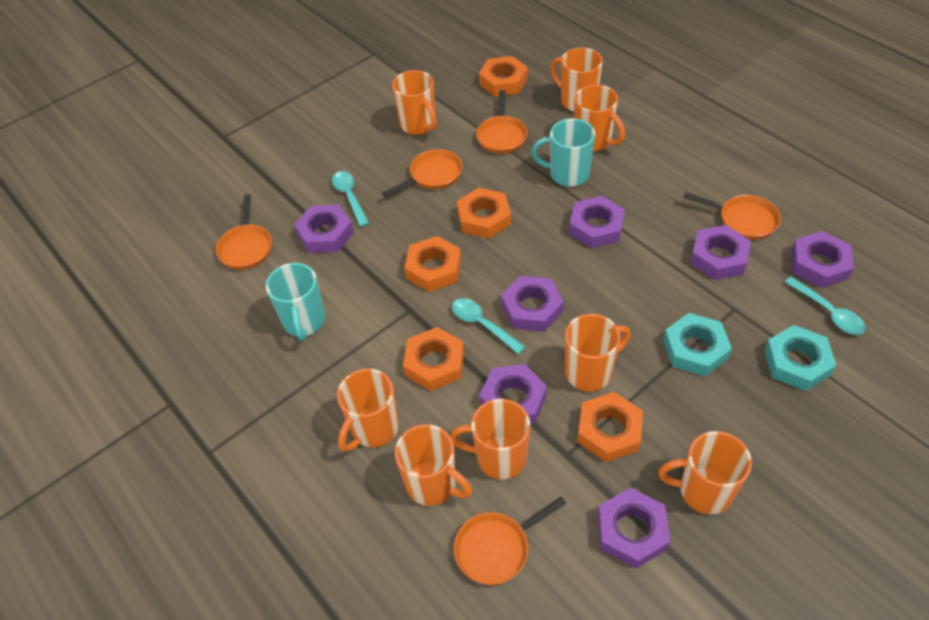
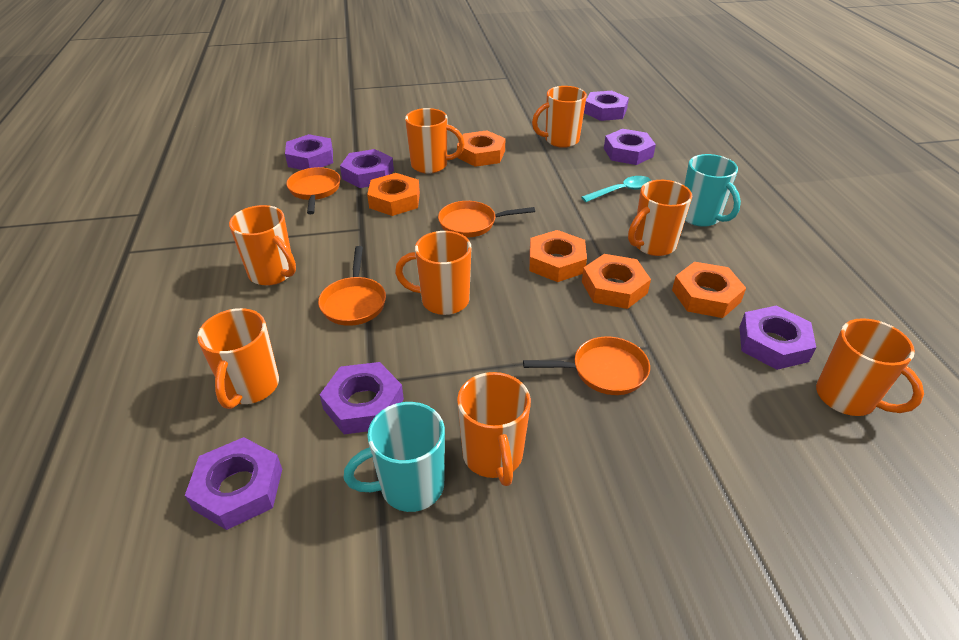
orange pan: [216,194,272,270] [382,149,462,197] [454,497,566,585] [476,90,528,154] [683,192,781,240] = 5 -> [286,167,341,214] [318,246,386,326] [438,201,535,238] [523,337,650,395] = 4
turquoise nut: [663,313,732,376] [764,325,837,391] = 2 -> none = 0
turquoise spoon: [332,171,369,227] [452,298,526,354] [785,276,866,335] = 3 -> [581,176,651,202] = 1

